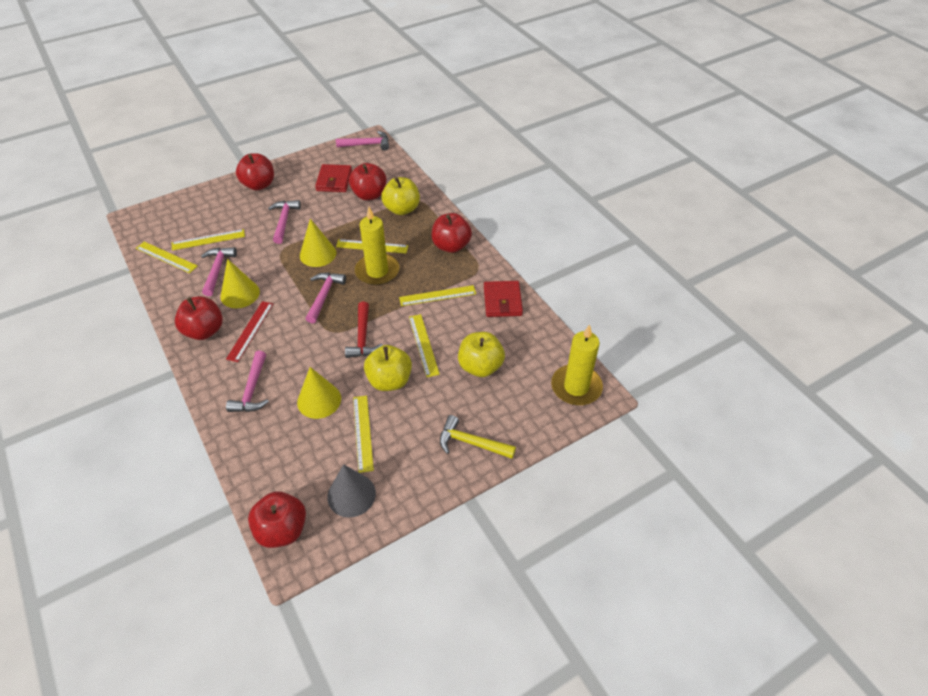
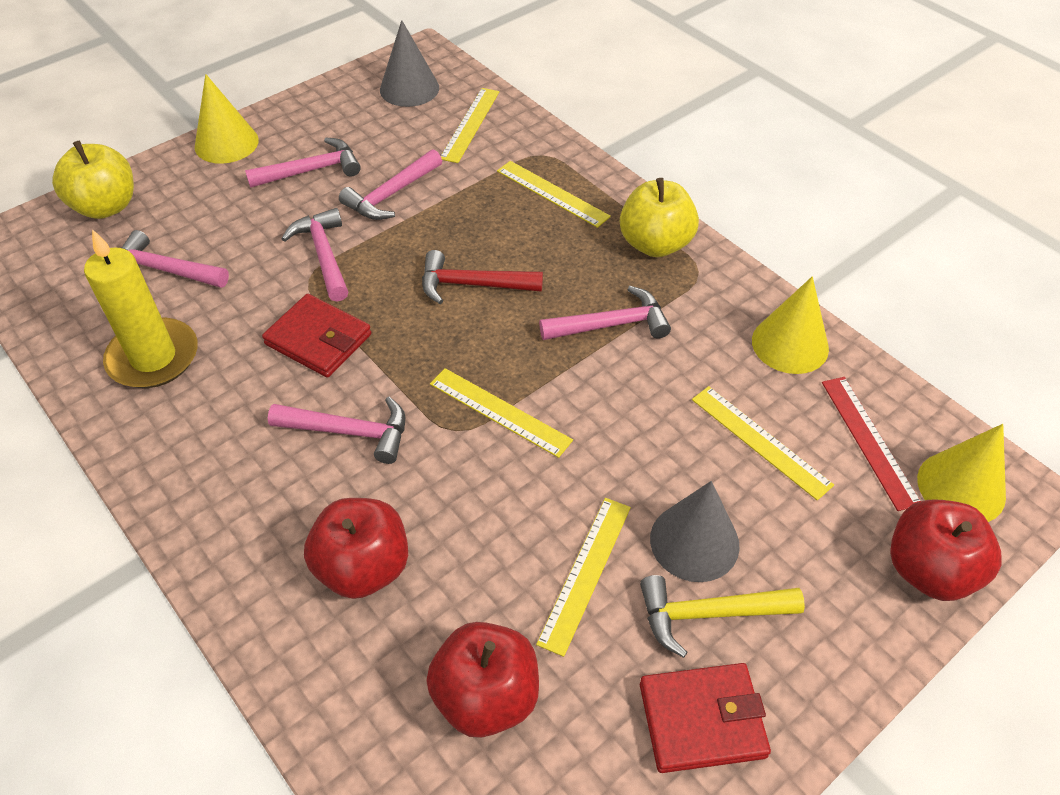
grey cone: [327,464,376,517] = 1 -> [380,20,439,107] [650,481,740,582] = 2
pink hammer: [201,247,237,296] [226,351,269,412] [268,200,301,244] [306,273,346,323] [336,131,389,151] = 5 -> [122,230,229,288] [245,138,361,188] [268,397,405,464] [281,208,348,302] [339,149,442,220] [539,286,671,340] = 6
red apple: [175,296,223,340] [236,153,274,190] [248,491,306,548] [349,163,386,201] [432,213,472,253] = 5 -> [304,498,408,599] [426,622,539,738] [890,500,1001,601] = 3
yellow apple: [364,345,412,391] [381,177,420,215] [458,332,505,377] = 3 -> [52,141,134,219] [620,178,699,257] = 2
yellow candle: [355,207,399,285] [551,324,603,405] = 2 -> [84,229,198,388] = 1
yellow ruler: [136,242,198,273] [172,229,245,250] [336,239,408,254] [353,396,374,473] [399,285,476,306] [409,314,440,377] = 6 -> [430,368,573,458] [441,88,499,163] [497,161,611,228] [536,498,631,657] [692,386,834,501] = 5

